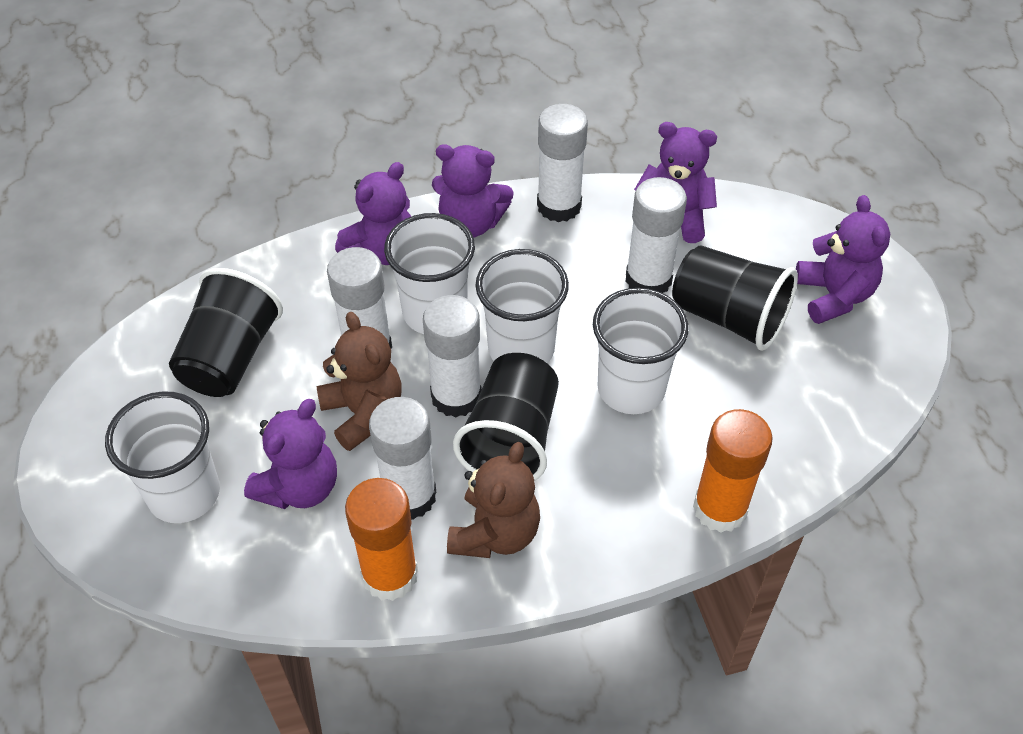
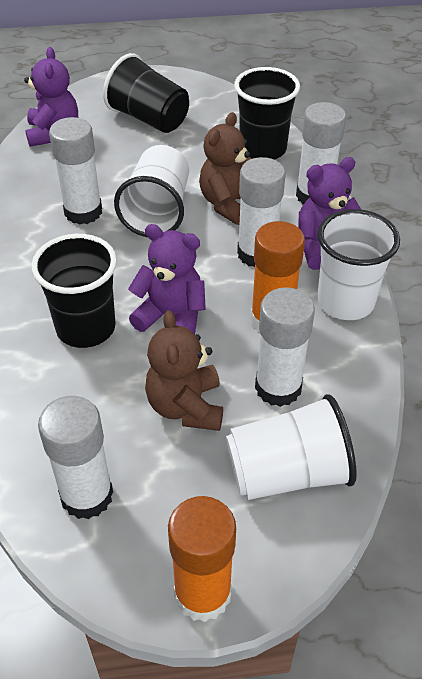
purple teddy bear: [244,399,337,509] [335,162,411,265] [432,144,514,238] [634,122,717,243] [796,195,890,324] = 5 -> [24,47,78,147] [128,224,206,334] [298,157,361,270] = 3
white cup: [105,391,220,523] [384,213,475,334] [476,249,569,363] [593,288,689,414] = 4 -> [114,145,189,237] [226,394,357,500] [317,209,400,320] = 3

